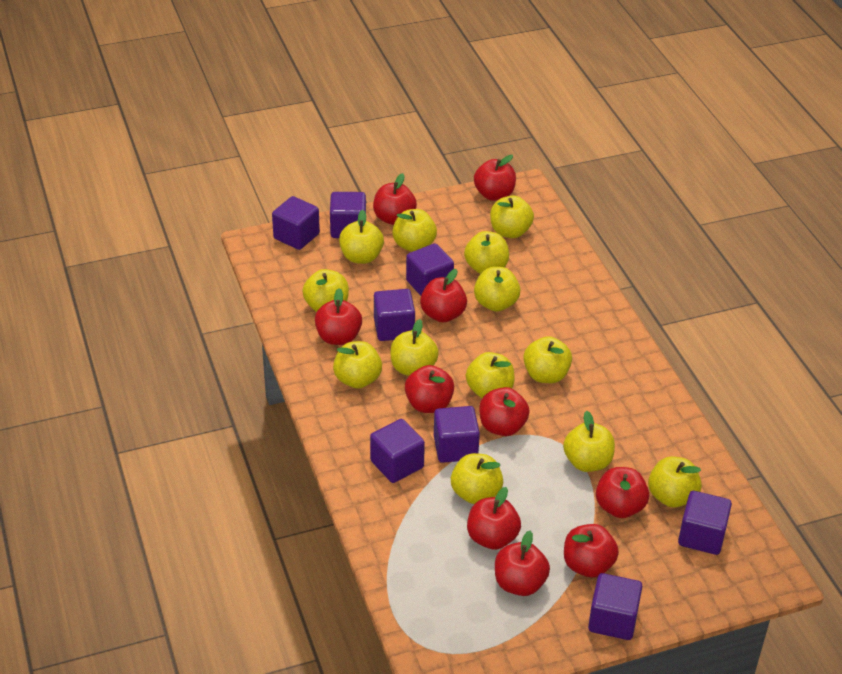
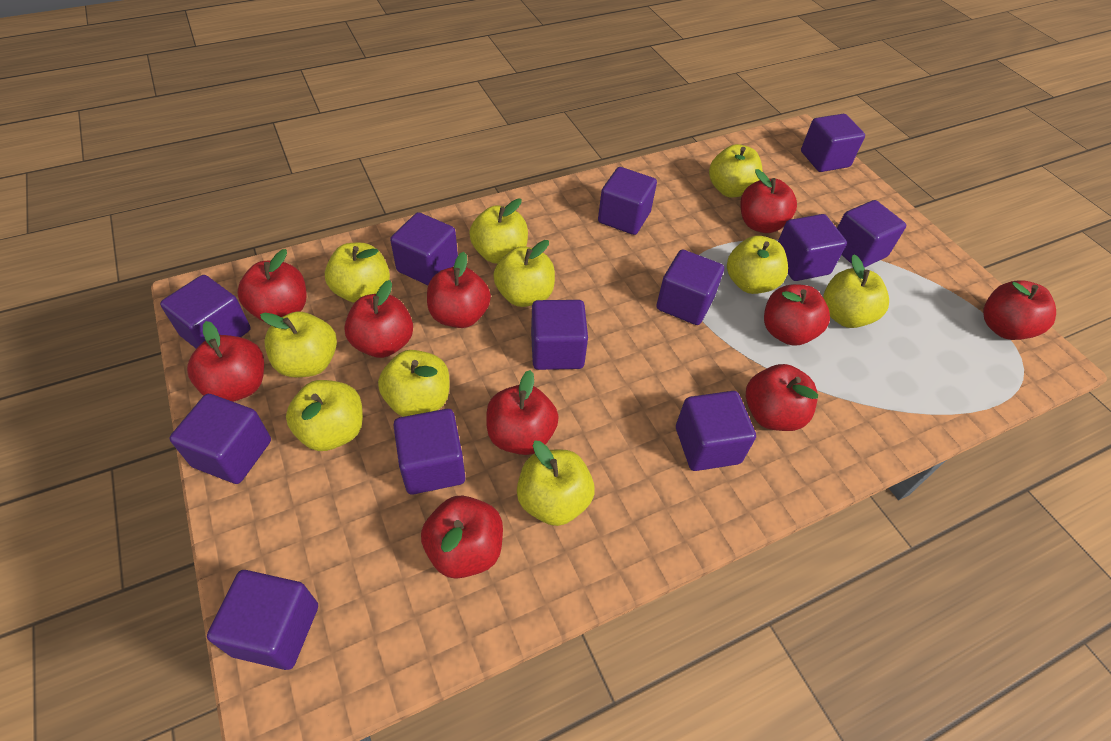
purple cube: [272,196,320,250] [330,192,366,238] [370,419,425,483] [374,289,415,341] [406,243,454,296] [434,406,480,463] [588,573,642,640] [678,491,732,555] = 8 -> [160,275,251,349] [169,394,271,484] [207,570,318,670] [390,212,458,285] [393,409,465,495] [531,300,588,370] [598,167,657,235] [656,249,724,325] [676,391,756,471] [778,214,847,281] [801,114,865,172] [837,200,906,268] = 12
yellow apple: [302,269,349,312] [333,341,382,389] [339,210,384,264] [391,319,439,376] [392,209,437,252] [451,453,503,504] [464,231,509,274] [466,352,515,398] [474,267,520,312] [490,196,534,238] [523,336,572,383] [563,411,615,472] [648,456,702,508] = 13 -> [260,311,337,377] [286,380,363,451] [325,243,390,303] [378,350,449,417] [469,198,528,264] [493,240,555,307] [517,441,595,526] [709,144,763,198] [727,236,788,294] [823,254,889,328] = 10

